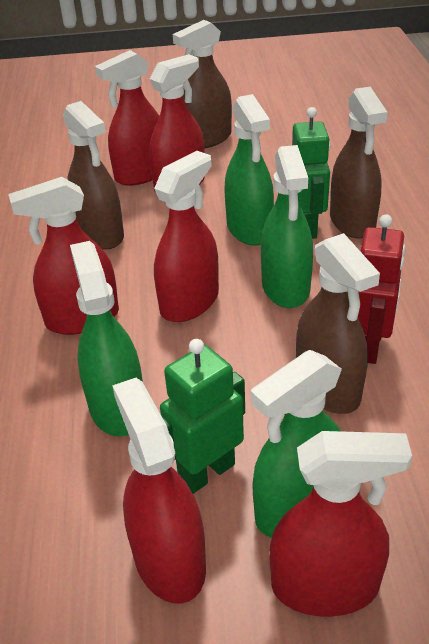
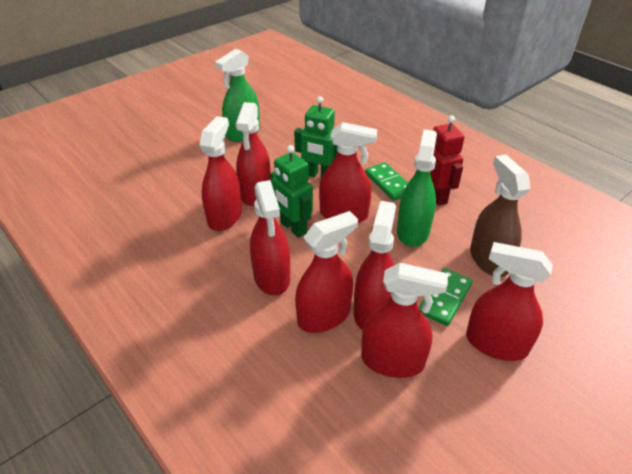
brown spray bottle: [63,101,124,250] [173,20,232,148] [296,233,380,414] [330,87,388,238] = 4 -> [470,155,531,277] = 1
green domino: none = 0 -> [365,162,408,201] [419,268,473,326] = 2
green spray bottle: [70,241,143,436] [224,94,274,246] [251,350,342,538] [261,145,313,308] = 4 -> [215,49,260,142] [397,129,437,247] = 2
red spray bottle: [8,177,119,335] [95,50,159,186] [112,378,206,604] [149,54,205,193] [154,151,219,322] [270,431,412,617] = 6 -> [199,116,242,231] [236,102,271,206] [250,180,290,296] [295,211,358,333] [319,122,377,223] [354,201,396,330] [361,263,448,378] [466,242,553,361] = 8

